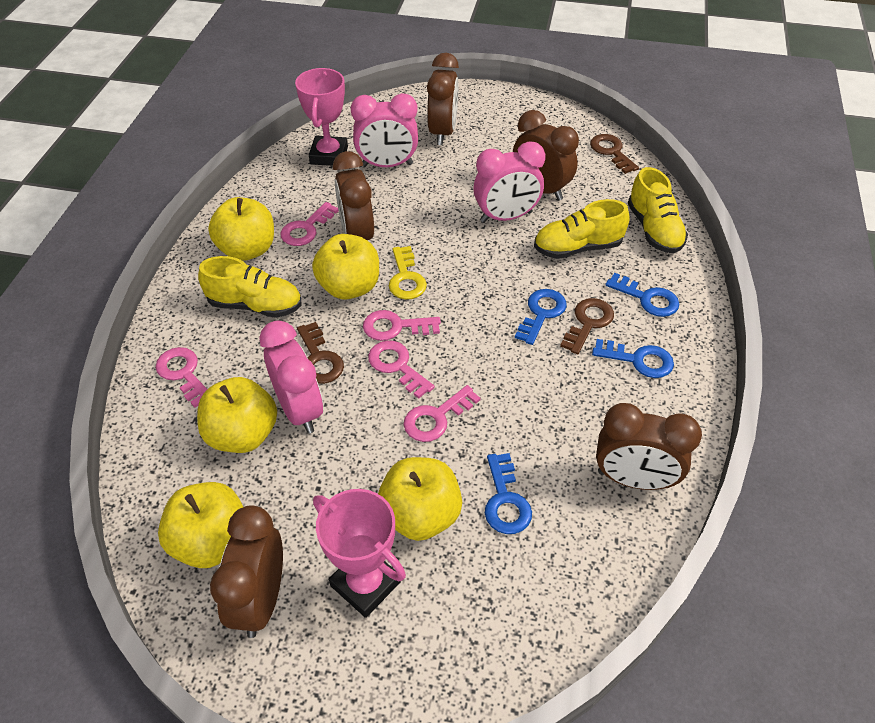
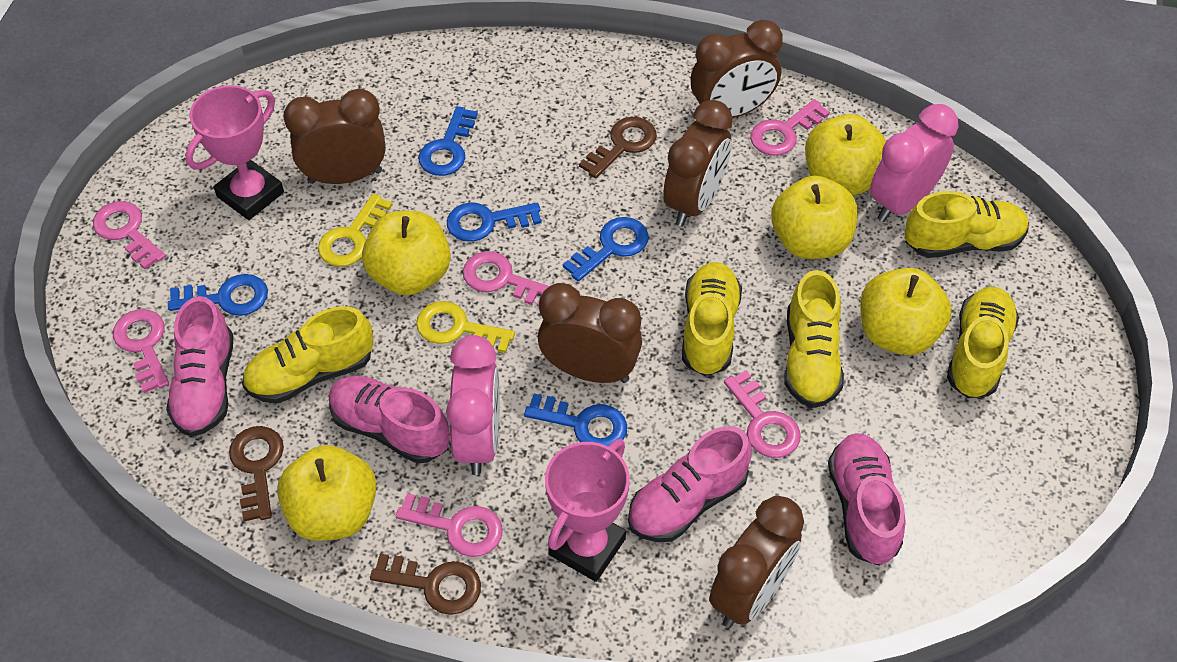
blue key: [485,453,532,534] [515,289,567,345] [592,339,674,378] [605,273,679,317] = 4 -> [168,274,268,316] [418,106,478,176] [447,202,542,242] [524,394,627,446] [563,217,649,282] = 5
pink clock: [259,320,323,434] [351,93,418,167] [473,141,546,223] = 3 -> [446,335,500,475] [870,104,959,222] = 2
pink key: [156,347,207,408] [280,202,339,246] [363,310,441,341] [368,340,435,399] [403,385,481,442] = 5 -> [93,201,166,270] [113,309,169,393] [396,493,503,557] [463,251,550,307] [724,370,801,458] [750,99,830,156] = 6
pink shoe: none = 0 -> [166,296,234,437] [329,376,450,464] [628,426,752,542] [828,433,906,565] = 4
yellow key: [389,246,427,300] = 1 -> [318,194,393,267] [416,301,515,353] = 2
yellow shoe: [198,256,301,318] [534,199,630,259] [628,167,688,253] = 3 -> [242,306,374,404] [682,262,742,376] [784,270,844,408] [904,191,1029,258] [947,287,1019,398] = 5

